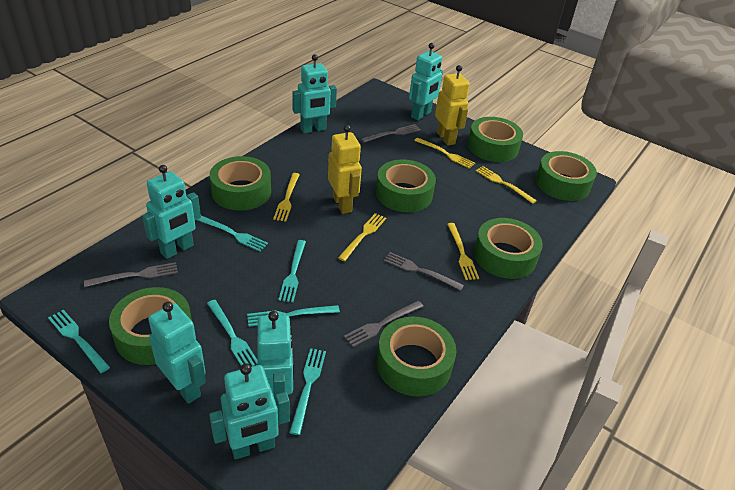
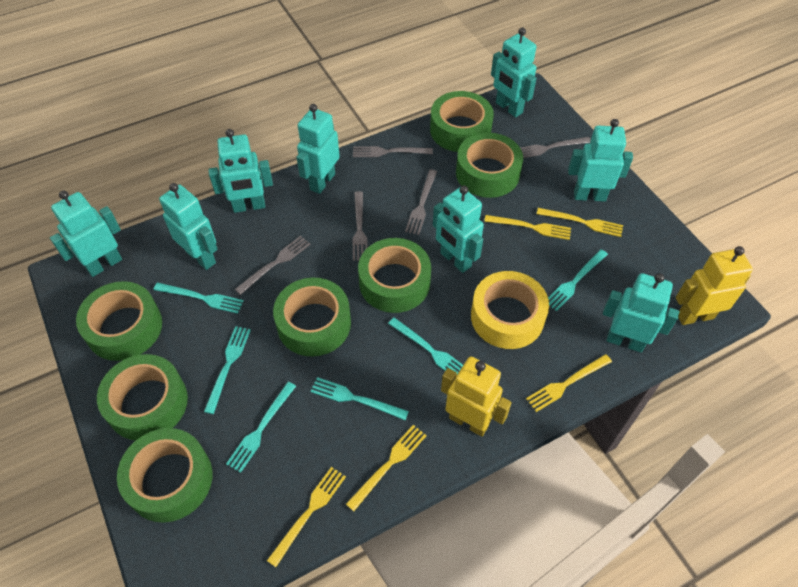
grey fork: [84,262,178,287] [344,301,424,347] [361,124,421,143] [384,252,464,291] = 4 -> [235,236,311,295] [352,191,368,261] [353,146,433,157] [405,169,437,235] [520,137,591,158] = 5
turquoise robot: [142,165,201,259] [148,302,206,404] [209,363,290,460] [257,311,294,402] [292,54,337,133] [409,43,443,120] = 6 -> [50,191,122,277] [159,183,218,270] [209,129,273,213] [297,104,340,194] [433,185,484,273] [491,28,537,118] [568,119,633,202] [603,273,679,352] = 8
yellow tape: none = 0 -> [471,271,549,349] = 1

